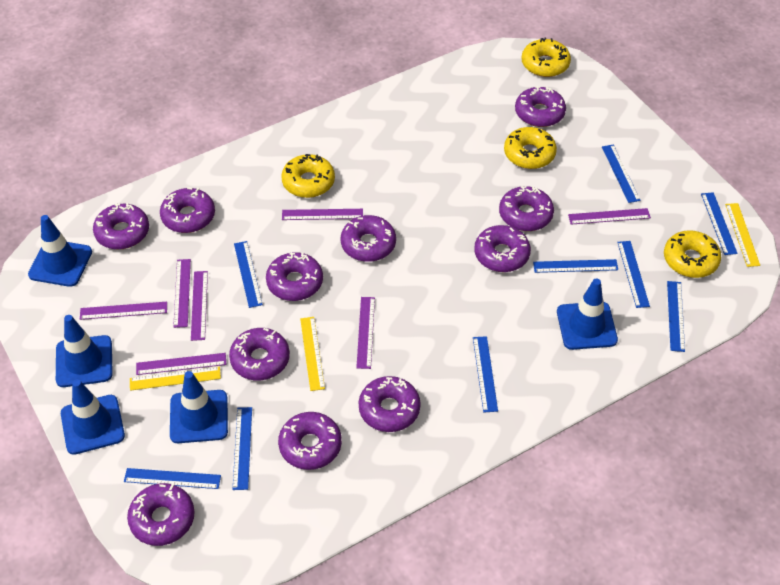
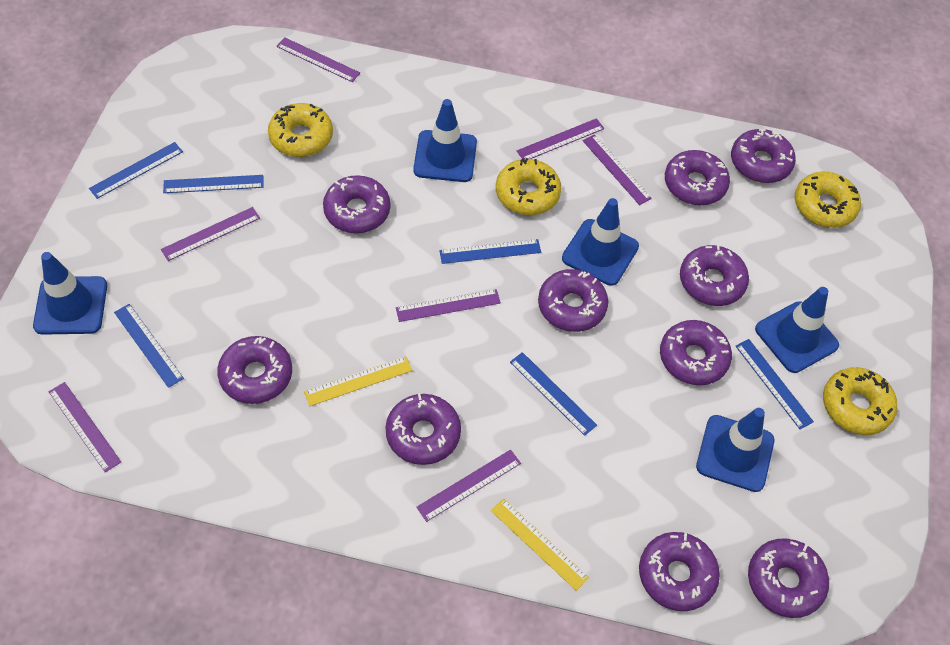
blue ruler: [124,468,221,489] [233,407,252,490] [234,241,263,308] [473,336,498,412] [533,259,618,273] [602,144,641,203] [617,241,650,308] [667,281,685,352] [701,192,738,255] = 9 -> [89,142,183,199] [114,304,184,388] [163,175,264,193] [439,239,541,264] [510,352,597,436] [736,339,814,429] = 6
purple donut: [93,203,149,250] [127,483,195,546] [160,187,215,233] [229,328,290,380] [266,252,323,301] [278,412,342,470] [341,215,396,262] [359,376,421,432] [474,225,531,272] [499,186,554,231] [515,86,566,127] = 11 -> [217,336,292,404] [323,175,390,233] [386,394,461,465] [538,269,608,332] [639,532,720,611] [660,320,732,385] [665,150,730,205] [680,244,749,306] [731,129,796,183] [748,538,829,618] = 10
yellow ruler: [130,366,221,391] [300,317,325,391] [725,203,760,267] = 3 -> [304,356,412,406] [491,498,589,591] = 2

